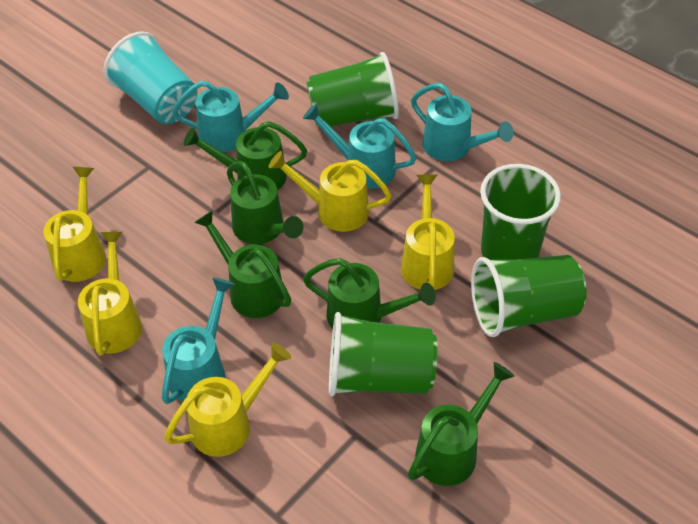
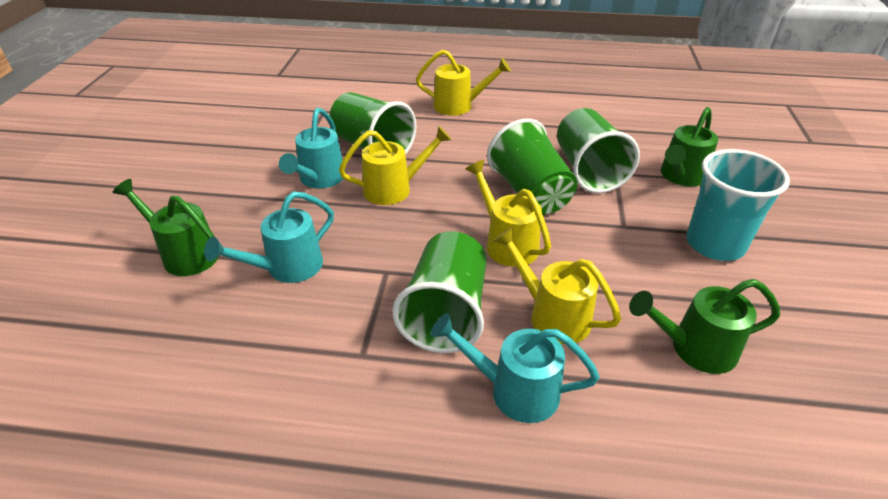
green watering can: [184,121,307,190] [194,210,291,318] [227,161,304,244] [303,258,436,329] [408,362,515,486] = 5 -> [113,179,218,276] [629,279,780,374] [661,107,718,187] = 3
turquoise watering can: [162,278,234,404] [172,81,289,152] [303,104,417,189] [411,83,513,161] = 4 -> [204,191,334,283] [279,108,345,189] [430,313,600,423] = 3
yellow watering can: [43,167,106,282] [78,232,142,356] [164,343,291,457] [269,151,391,232] [401,174,455,290] = 5 -> [339,126,452,205] [416,50,511,116] [466,160,551,267] [493,227,621,345] = 4

